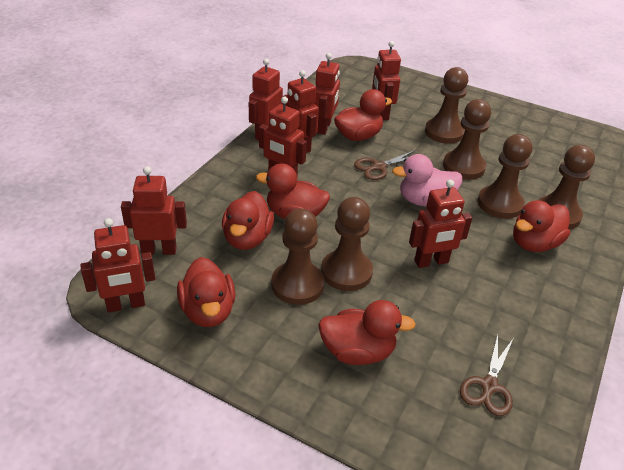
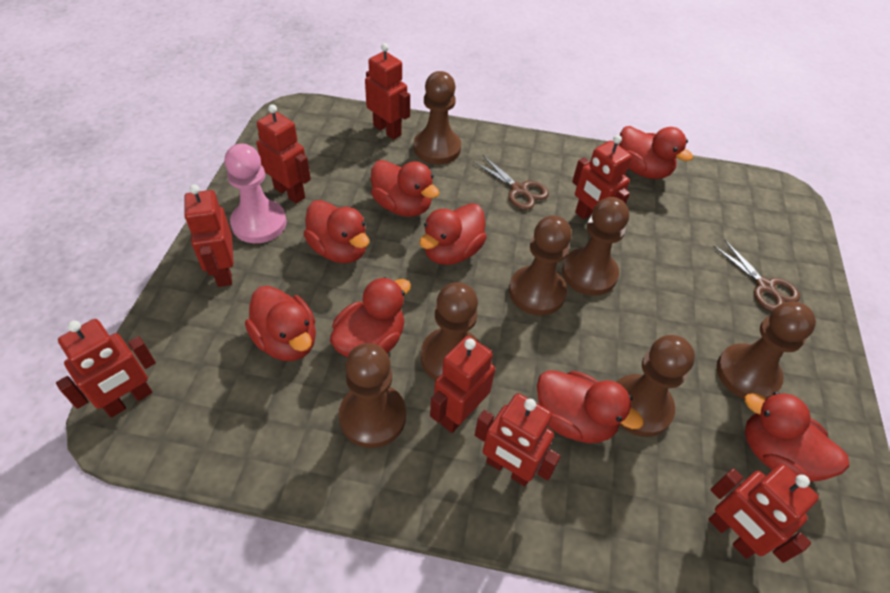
brown pawn: [271,209,325,305] [321,197,373,291] [425,67,468,144] [443,99,491,180] [478,134,532,219] [539,145,595,230] = 6 -> [339,343,406,448] [414,71,461,164] [421,282,480,381] [509,215,572,315] [562,197,629,296] [617,335,695,437] [717,302,816,399] = 7
pink duck: [392,154,462,206] = 1 -> none = 0
pink pawn: none = 0 -> [224,144,287,243] = 1
red duck: [177,257,236,327] [222,191,274,250] [256,163,330,219] [318,300,416,365] [334,89,392,141] [513,200,570,252] = 6 -> [245,286,316,361] [303,200,369,263] [330,277,411,357] [371,160,440,217] [419,203,487,265] [537,370,644,443] [619,126,693,179] [745,392,849,482] = 8

